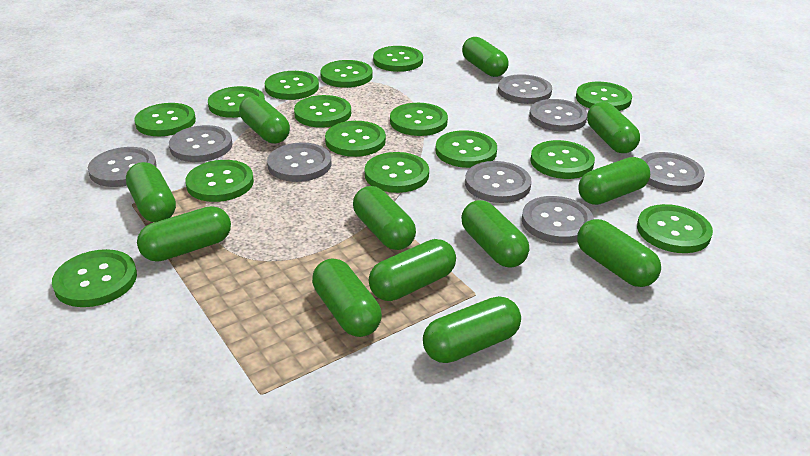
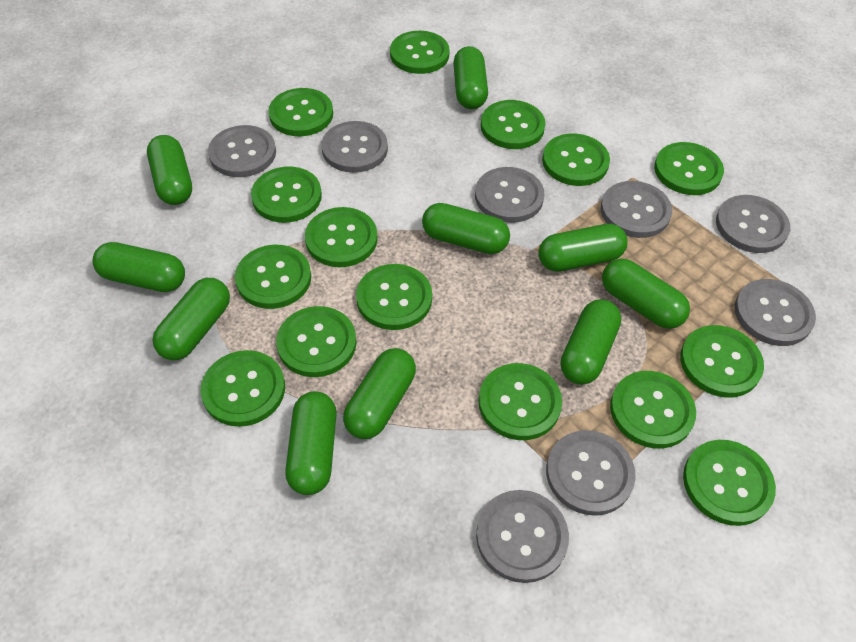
green capsule: [126,162,176,222] [137,206,231,262] [239,95,290,144] [312,258,382,337] [353,186,416,250] [369,239,456,301] [423,296,521,363] [461,200,529,268] [462,37,509,77] [577,219,661,287] [578,157,650,205] [587,102,640,153] = 12 -> [92,242,185,292] [147,135,192,205] [152,278,230,360] [285,391,337,495] [343,348,416,439] [422,203,510,254] [453,46,488,109] [538,224,628,272] [561,299,621,385] [602,259,690,329] = 10

